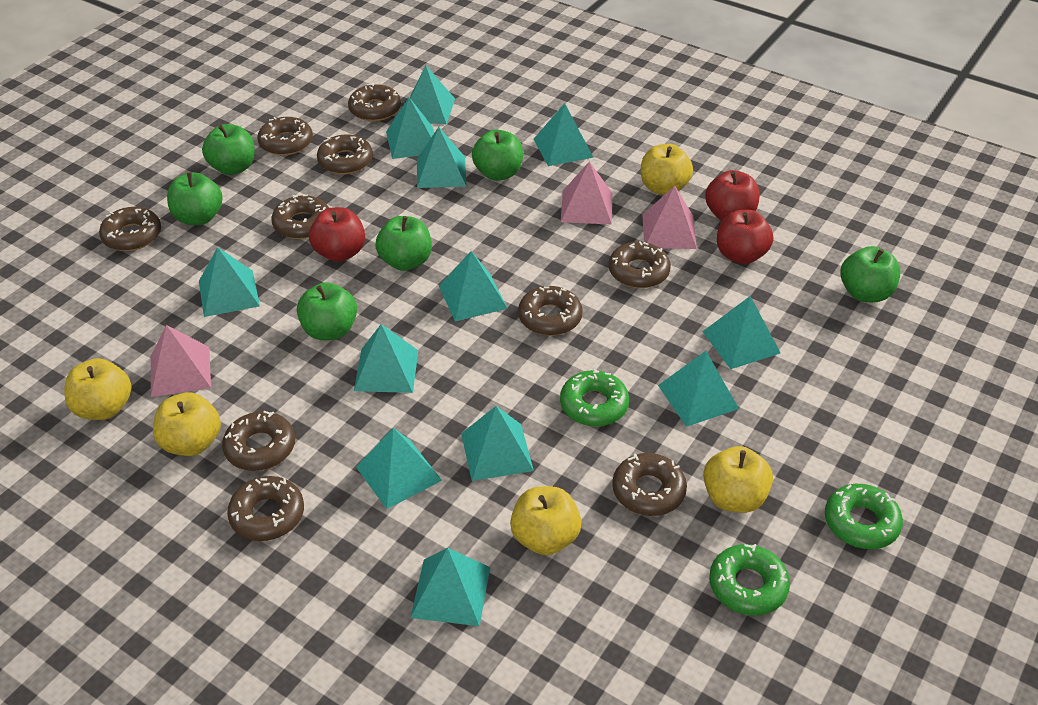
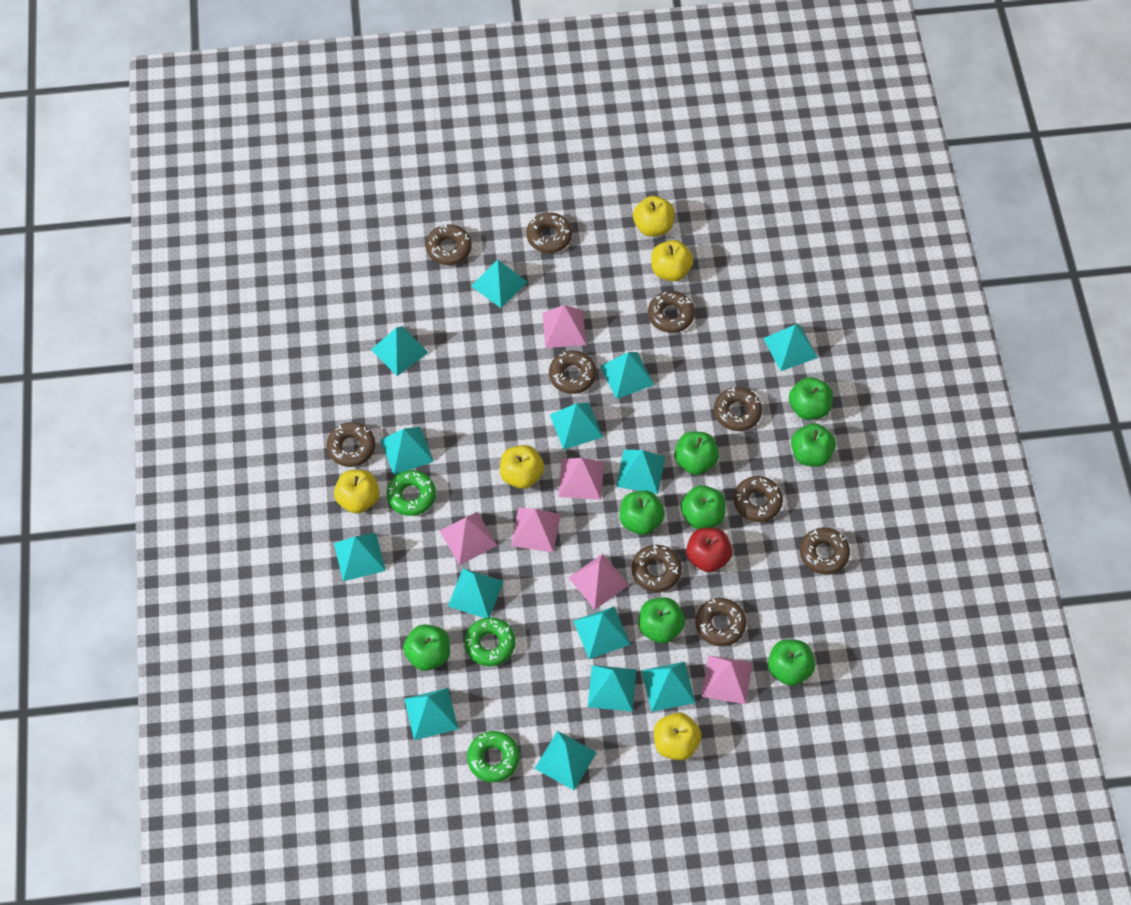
green apple: [167,172,223,225] [202,124,255,175] [297,282,357,340] [375,216,432,271] [472,130,523,181] [841,246,900,302] = 6 -> [403,624,450,671] [619,491,665,535] [639,598,685,643] [674,432,719,475] [681,485,726,529] [768,639,815,686] [789,377,833,420] [791,423,836,467] = 8
pink pyramid: [151,325,211,397] [561,162,612,225] [642,186,697,249] = 3 -> [440,512,498,565] [511,508,561,552] [542,305,586,348] [558,458,604,500] [568,554,629,610] [701,655,752,704] = 6
red apple: [309,207,365,262] [705,170,760,221] [717,210,773,264] = 3 -> [686,528,732,572] = 1
turquoise pyramid: [199,247,260,317] [354,324,418,393] [356,428,442,509] [386,98,434,159] [410,65,455,125] [410,548,490,626] [417,127,466,188] [439,251,508,322] [461,406,534,481] [534,103,594,166] [658,351,739,427] [702,296,780,369] = 12 -> [334,533,386,581] [371,326,429,376] [381,427,434,475] [404,688,458,740] [448,568,504,618] [471,260,527,308] [535,731,597,790] [550,402,603,450] [574,607,630,659] [588,665,636,712] [600,352,654,399] [616,450,665,494] [641,662,695,712] [763,324,818,371] = 14

